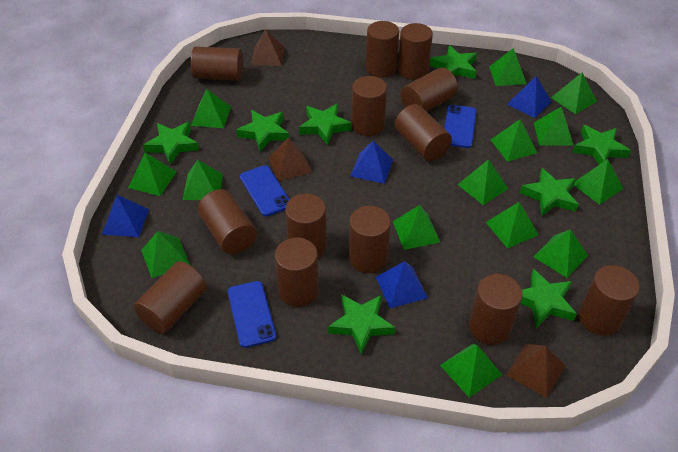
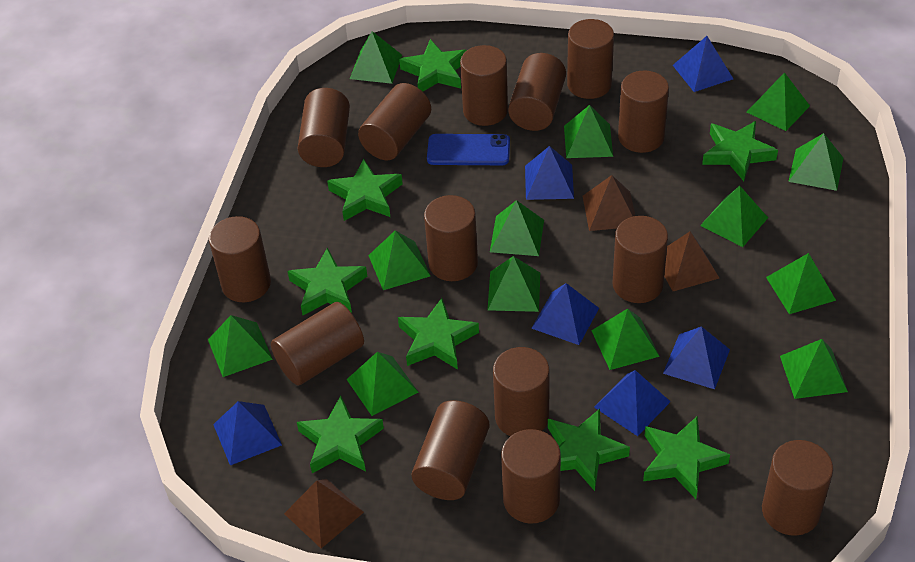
blue phone: [228,281,276,348] [240,165,290,216] [444,105,476,148] = 3 -> [427,134,510,165] = 1
blue pyramid: [102,195,149,237] [351,141,393,184] [376,261,428,308] [507,76,551,118] = 4 -> [213,401,282,465] [525,146,574,200] [531,283,599,345] [594,370,671,436] [663,326,730,389] [673,36,733,92] = 6
brown cylinder: [134,261,207,334] [191,46,243,81] [198,189,257,254] [275,237,319,307] [285,194,327,257] [349,206,391,273] [352,76,387,136] [366,21,399,77] [395,104,452,161] [398,23,433,80] [401,67,458,112] [469,274,523,345] [579,265,640,336] = 13 -> [209,216,271,302] [271,302,364,385] [298,88,350,167] [358,83,431,160] [411,400,490,500] [424,195,478,281] [460,45,508,126] [493,347,550,436] [501,429,561,524] [508,53,566,131] [567,19,614,99] [612,216,668,303] [618,71,669,153] [762,440,833,536] = 14
green pyramid: [128,153,176,196] [141,231,190,278] [183,160,223,200] [191,89,231,128] [393,205,441,250] [440,344,502,398] [457,159,508,205] [486,202,539,248] [489,48,527,86] [491,119,537,162] [534,107,574,146] [534,229,588,278] [551,72,597,114] [574,159,623,205] = 14 -> [208,315,273,377] [346,352,418,416] [350,31,402,84] [368,230,430,290] [488,256,540,312] [490,200,544,256] [564,105,613,158] [591,308,660,370] [700,186,768,247] [747,72,810,131] [766,253,836,314] [780,339,848,399] [788,133,843,191] = 13

